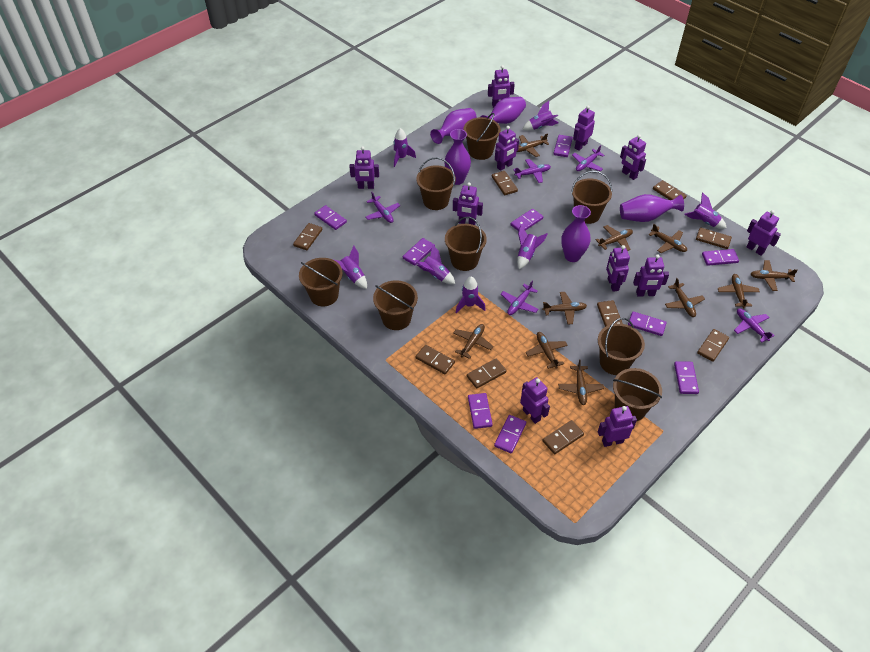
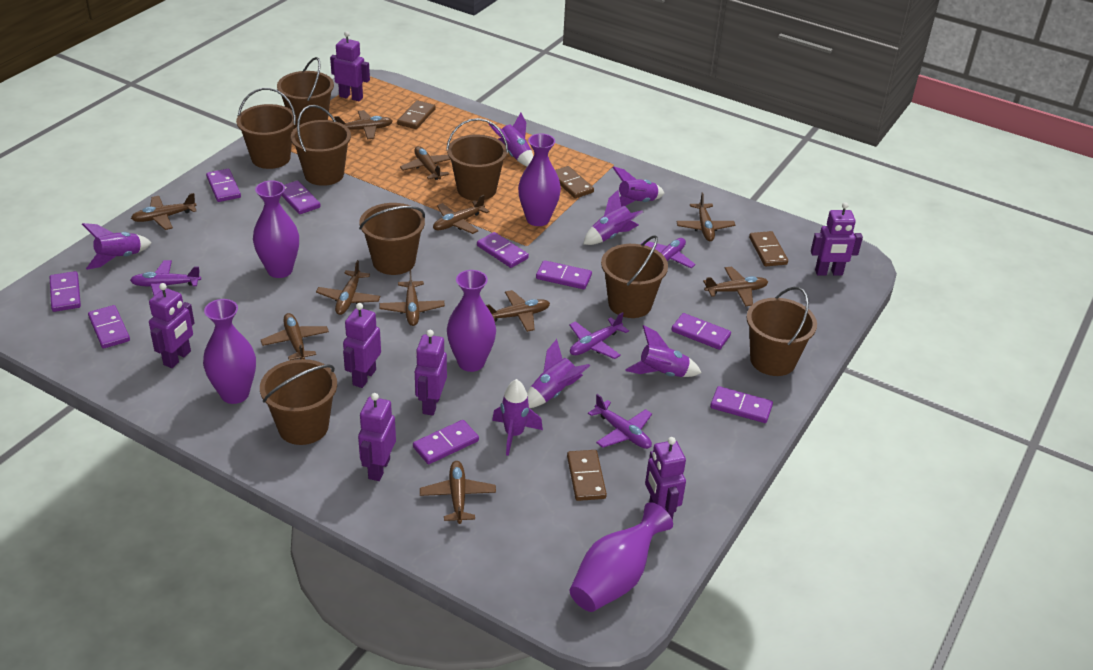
brown domino: [293,223,322,250] [416,345,455,374] [467,358,507,389] [492,171,518,195] [542,420,584,454] [597,300,623,327] [653,180,687,200] [696,227,732,249] [697,329,729,362] = 9 -> [397,100,436,129] [555,166,594,198] [567,450,607,501] [749,231,788,266] = 4
brown plane: [453,324,494,359] [517,133,549,157] [526,332,568,369] [542,292,587,325] [558,359,604,405] [596,225,633,251] [649,224,687,253] [665,278,705,317] [718,274,760,308] [751,260,798,291] = 10 -> [131,193,197,230] [261,313,329,360] [316,260,380,315] [334,110,392,139] [379,270,445,326] [400,146,451,180] [420,461,496,524] [433,195,490,234] [486,290,550,332] [676,193,735,241] [703,267,768,306] = 11
purple plane: [366,192,400,223] [501,280,539,315] [513,159,551,183] [572,145,605,171] [734,308,775,342] = 5 -> [130,260,201,296] [569,312,629,359] [588,394,652,449] [641,238,696,268] = 4
purple robot: [349,146,379,189] [453,182,483,225] [488,65,515,108] [495,126,519,171] [520,377,550,424] [573,105,595,151] [598,406,637,447] [606,245,630,292] [620,134,646,180] [633,254,669,296] [747,210,781,256] = 11 -> [149,283,195,368] [330,31,370,101] [343,303,381,388] [358,393,396,481] [415,330,447,415] [645,437,686,520] [811,202,863,276] = 7

